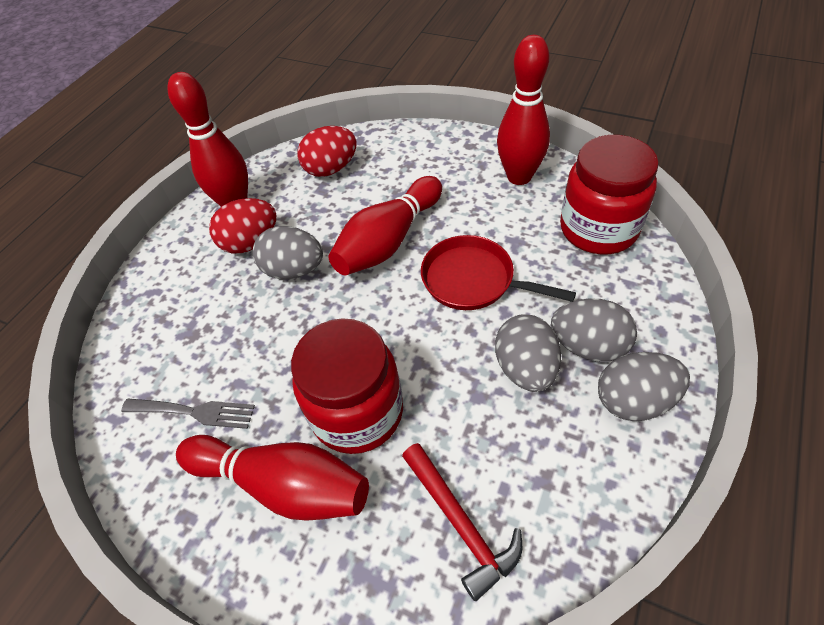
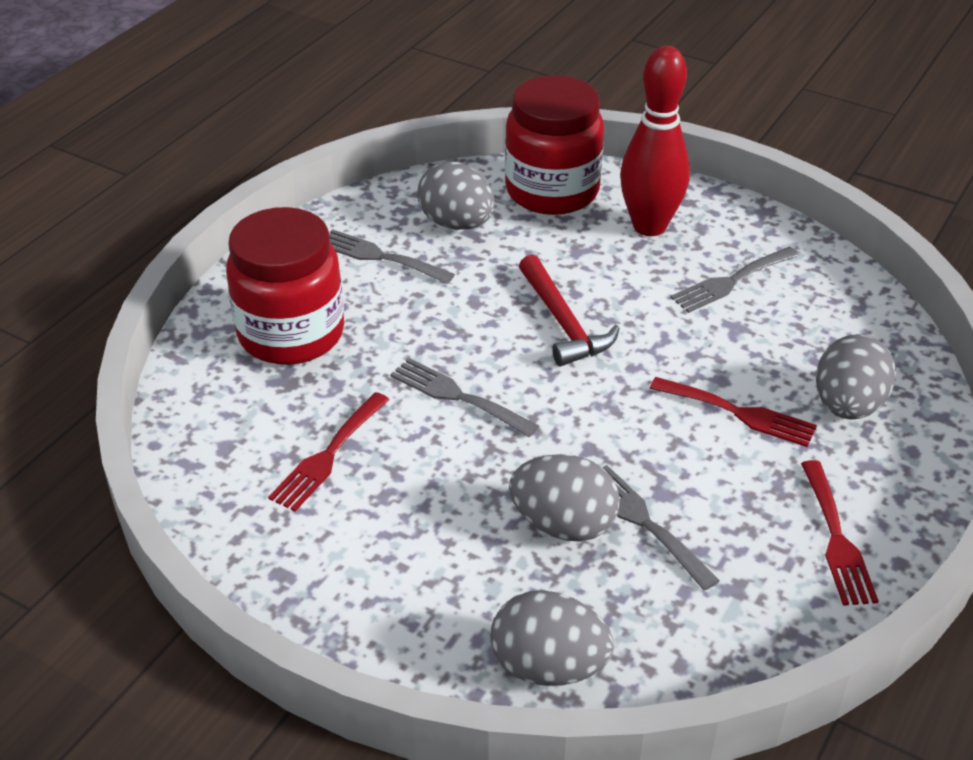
grey fork: [121,399,255,429] = 1 -> [329,229,455,284] [390,358,539,437] [603,465,720,591] [670,247,799,313] = 4
red bowling pin: [167,72,248,207] [176,435,369,521] [328,176,442,275] [497,35,550,185] = 4 -> [620,46,690,236] = 1
red egg: [209,198,276,254] [297,126,357,177] = 2 -> none = 0
red fork: none = 0 -> [268,392,390,511] [650,377,817,447] [801,460,879,606] = 3
red pan: [421,235,576,310] = 1 -> none = 0

